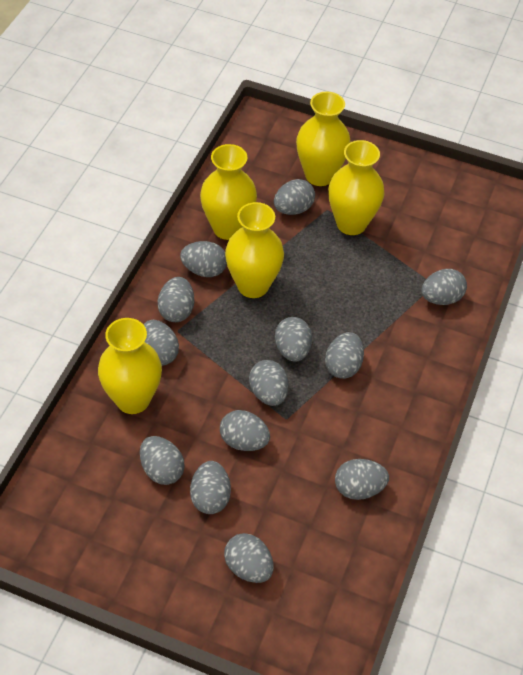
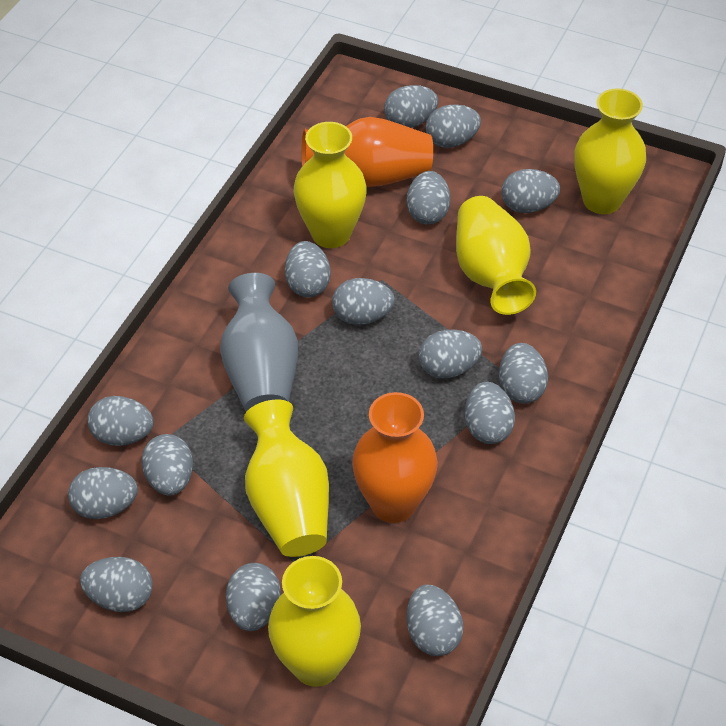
grey egg: [140,436,185,485] [143,320,179,366] [158,277,194,322] [180,241,227,277] [190,461,231,514] [220,410,270,451] [224,533,274,583] [249,360,289,406] [274,179,315,215] [275,317,312,362] [325,332,364,379] [335,459,389,500] [422,269,467,305] = 13 -> [68,467,138,519] [80,557,153,612] [87,396,154,446] [141,434,193,496] [226,563,281,631] [285,241,331,297] [332,278,395,325] [384,85,438,128] [406,584,464,656] [407,171,450,225] [419,329,482,379] [425,105,481,148] [465,382,515,444] [499,343,548,404] [501,169,560,213] = 15
grey vase: none = 0 -> [220,273,298,412] = 1
orange vase: none = 0 -> [301,117,433,187] [352,392,438,523] = 2

